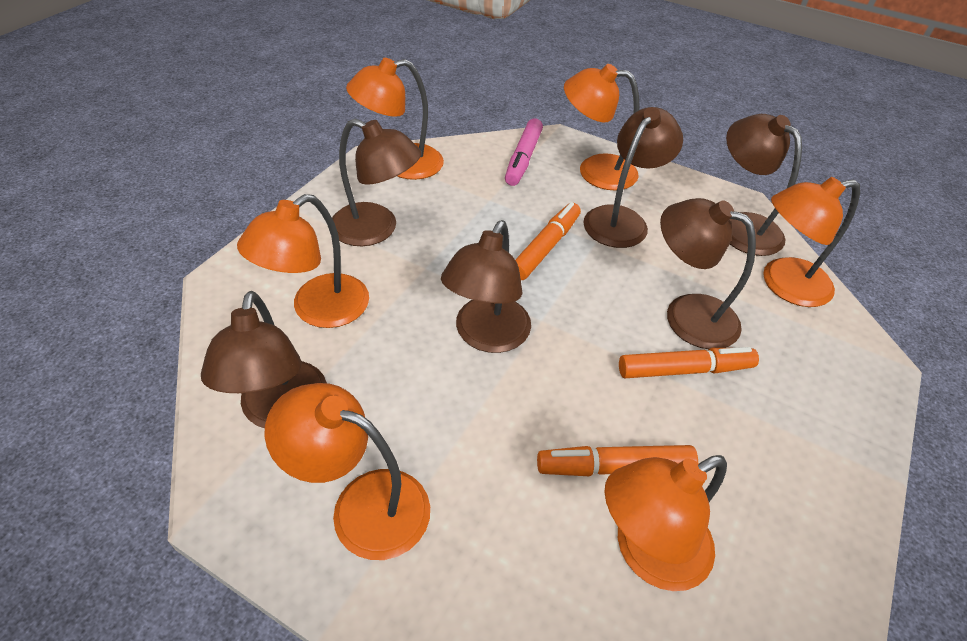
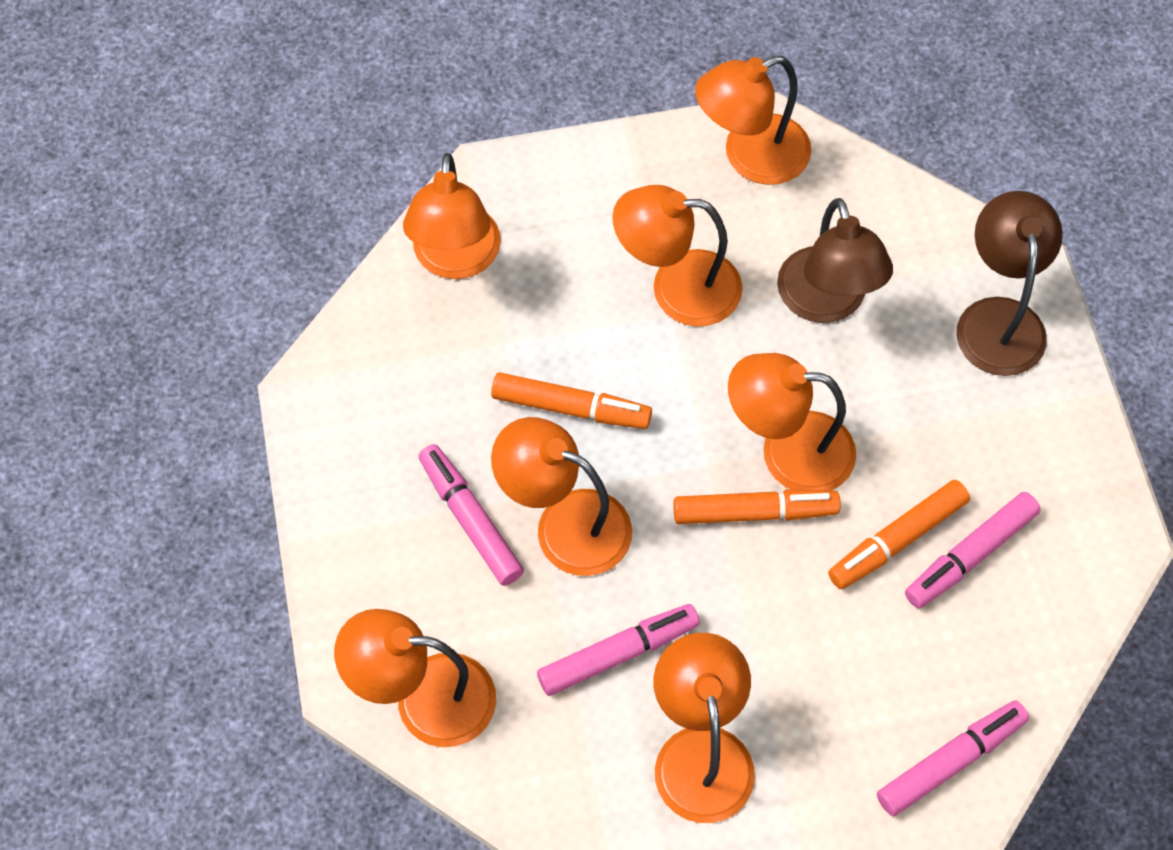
brown lamp: [201,291,327,428] [332,119,421,246] [441,220,531,353] [583,107,683,248] [660,198,756,349] [726,114,802,256] = 6 -> [777,198,893,323] [957,191,1063,376] = 2
orange lamp: [237,194,369,328] [264,383,430,560] [346,58,444,180] [564,64,640,191] [604,455,727,591] [763,177,860,307] = 6 -> [334,609,496,747] [403,153,501,279] [491,417,632,576] [612,185,743,327] [653,633,755,823] [695,56,811,185] [728,353,856,491] = 7
pink marker: [505,118,543,186] = 1 -> [418,444,524,586] [537,604,700,696] [877,700,1029,816] [905,492,1041,608] = 4

